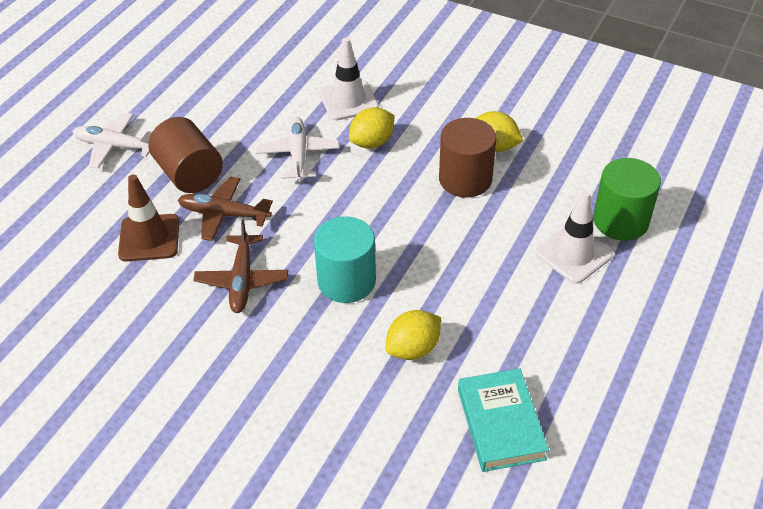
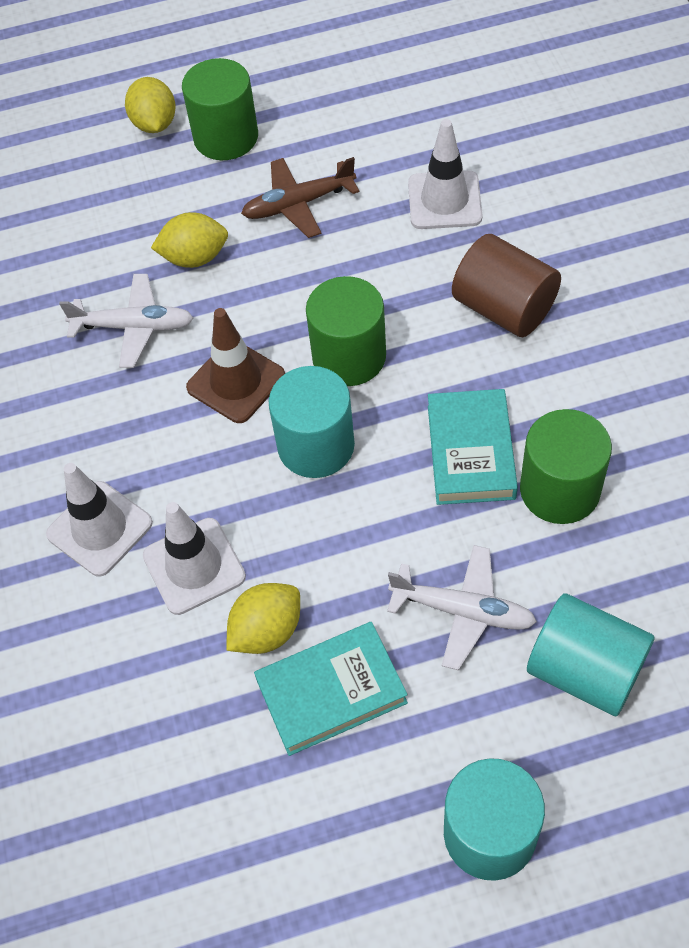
brown cylinder: [148,117,223,193] [439,118,496,197] = 2 -> [452,234,561,337] = 1
brown plane: [178,177,273,241] [194,220,288,313] = 2 -> [241,157,359,238] = 1
green cylinder: [593,158,661,241] = 1 -> [182,58,258,160] [306,276,386,386] [520,409,612,524] = 3
turquoise book: [458,368,549,472] = 1 -> [254,622,408,756] [428,389,518,505] = 2
turquoise cylinder: [314,216,376,303] = 1 -> [269,366,355,478] [444,758,545,881] [527,593,655,716] = 3
white traffic cone: [319,37,379,121] [535,190,613,284] = 2 -> [46,463,153,577] [143,502,246,615] [408,119,482,229] = 3

